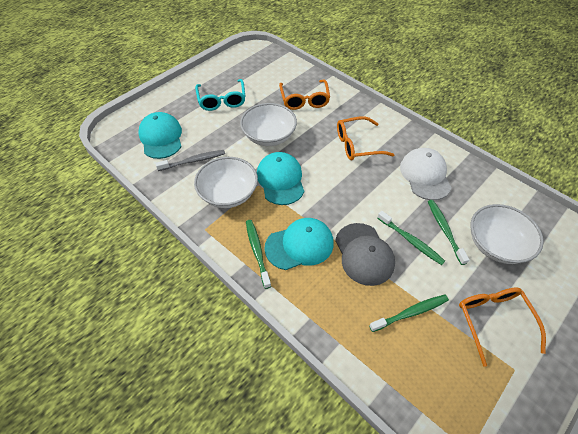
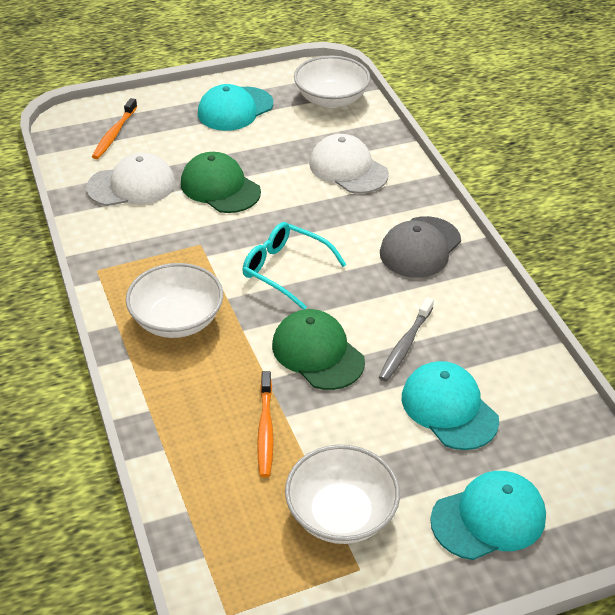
green cap: none = 0 -> [181,152,261,213] [272,309,365,390] = 2
green toothbrush: [246,220,271,289] [369,295,449,332] [378,211,445,265] [428,200,469,265] = 4 -> none = 0
orange glasses: [279,80,330,110] [337,116,395,160] [459,288,546,367] = 3 -> none = 0
orange toothbrush: none = 0 -> [92,98,137,159] [257,371,274,477] = 2
white cap: [400,148,452,200] = 1 -> [86,153,175,206] [309,134,389,194] = 2

